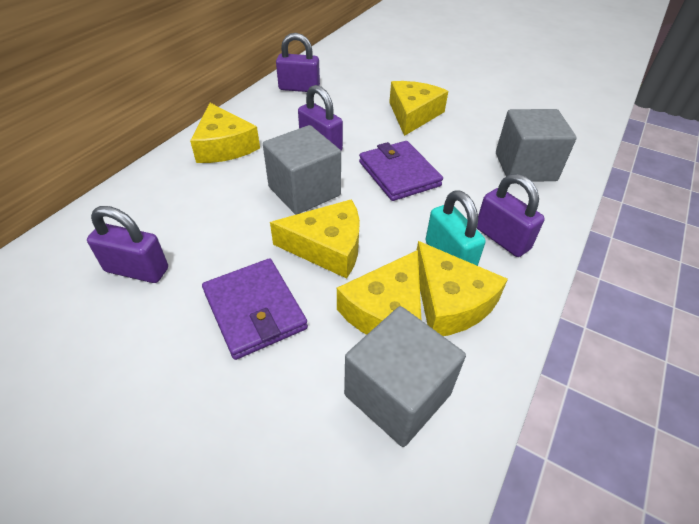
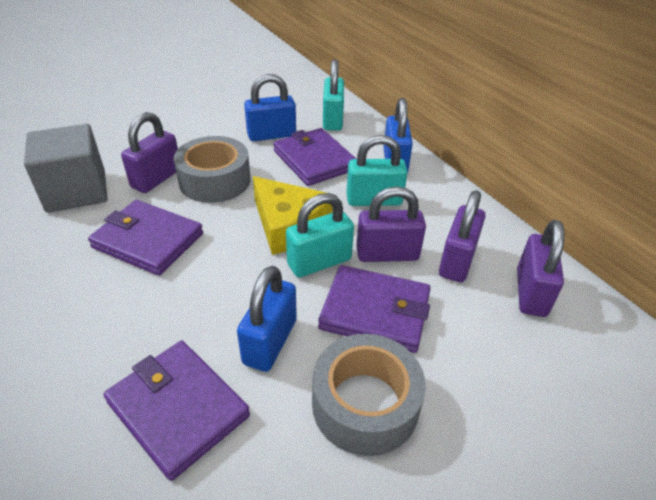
blue padlock: none = 0 -> [237,266,297,372] [244,74,296,141] [384,98,413,171] = 3
grey cube: [263,125,341,214] [344,306,466,447] [496,109,577,182] = 3 -> [24,124,108,213] = 1
grey tape: none = 0 -> [173,136,251,203] [312,334,426,456] = 2
purple wallet: [202,258,308,360] [359,141,443,201] = 2 -> [88,200,203,276] [104,341,250,481] [273,128,356,186] [318,265,431,353] = 4
turquoise padlock: [426,190,486,266] = 1 -> [286,193,354,278] [323,59,344,131] [346,135,408,206] = 3
yellow cheese: [190,103,260,163] [270,199,360,279] [337,250,422,335] [389,81,448,136] [417,241,508,336] = 5 -> [253,176,333,255] = 1

